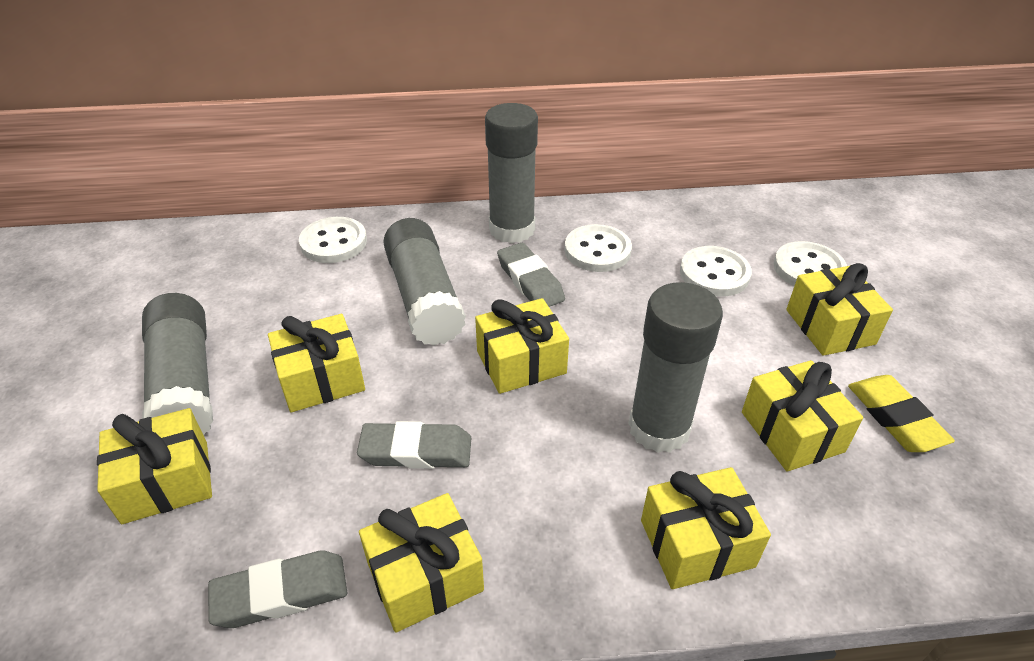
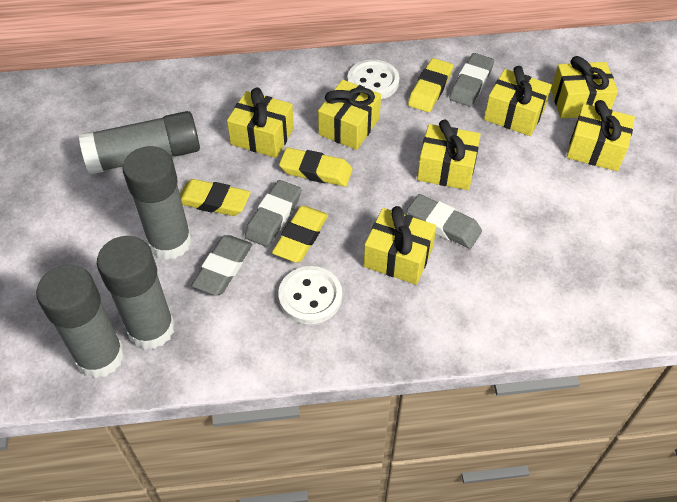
grey eraser: [208,550,347,628] [357,421,471,469] [497,243,565,307] = 3 -> [191,235,252,295] [245,180,301,247] [407,194,482,249] [449,53,494,107] = 4
white button: [299,217,367,263] [564,224,632,272] [680,246,752,297] [773,241,847,286] = 4 -> [278,266,342,324] [347,59,399,99] = 2
yellow eraser: [848,375,955,452] = 1 -> [180,179,250,216] [272,206,328,263] [279,148,353,186] [408,58,453,112] = 4

